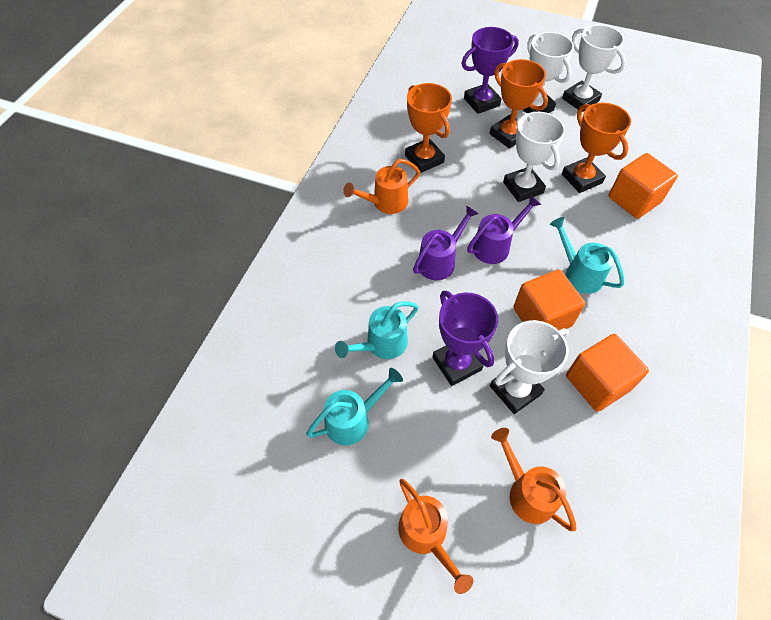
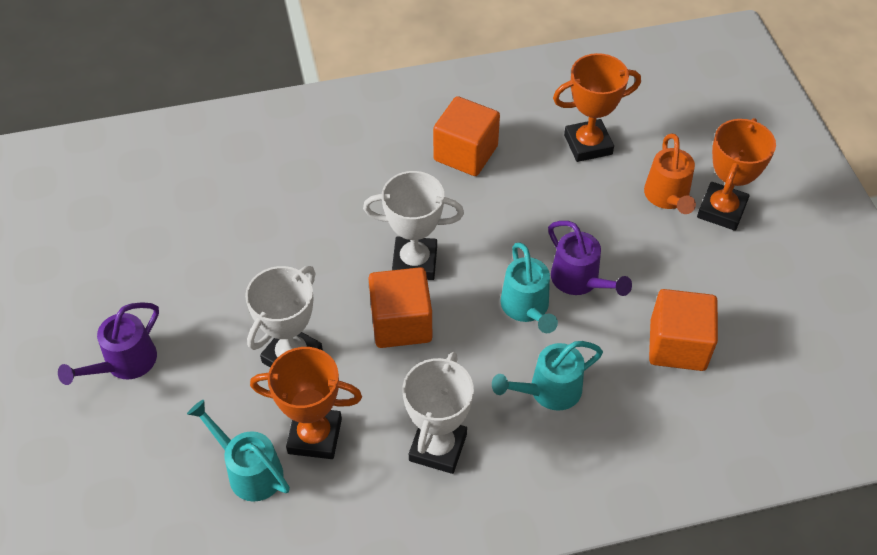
orange watering can: [343,159,420,214] [398,479,473,594] [491,428,576,531] = 3 -> [644,134,696,214] = 1
purple trophy: [433,291,498,386] [461,27,519,114] = 2 -> none = 0
white trophy: [490,320,569,414] [503,112,565,202] [523,32,574,114] [562,25,626,112] = 4 -> [245,266,323,367] [363,171,464,280] [403,352,474,474] = 3

